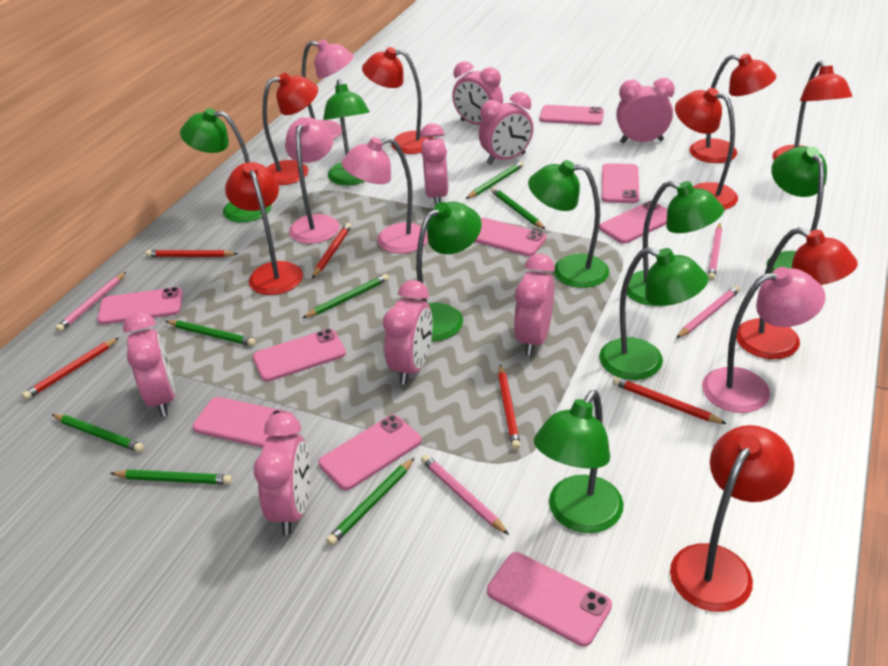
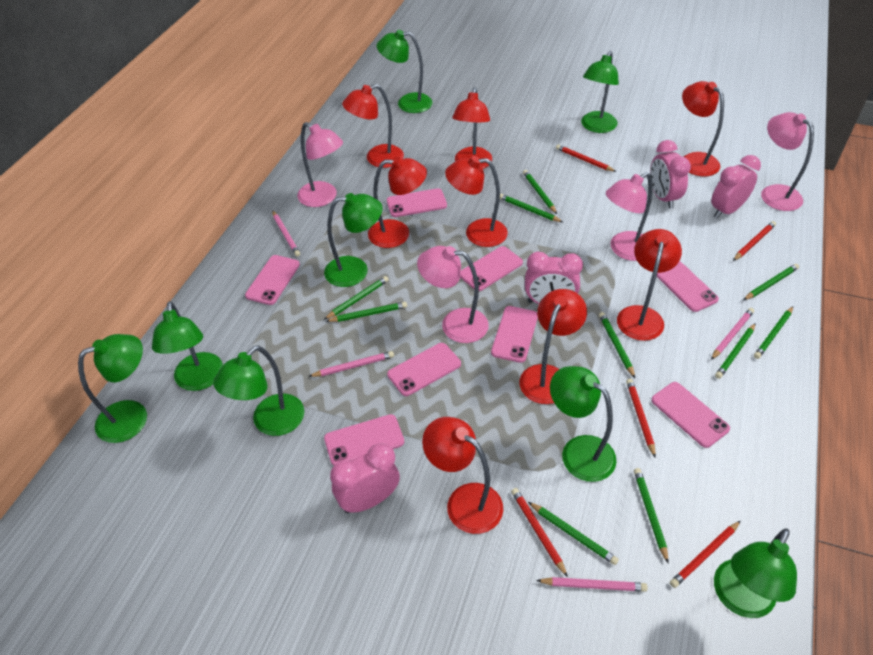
green pencil: [51,414,144,452] [110,470,232,484] [166,320,256,346] [302,274,389,318] [326,458,415,546] [466,161,524,199] [491,187,545,229] = 7 -> [324,276,389,320] [326,302,407,322] [500,194,563,222] [523,170,557,214] [528,502,619,565] [599,312,635,378] [634,468,668,563] [715,323,756,379] [743,264,799,300] [754,306,793,359] = 10
pink clock: [123,312,175,417] [253,412,310,535] [383,280,433,385] [420,123,449,206] [452,61,503,125] [479,92,533,165] [514,254,555,356] [616,78,675,143] = 8 -> [330,443,400,513] [525,252,583,304] [650,140,691,209] [711,155,761,218] = 4
pink phone: [97,287,183,324] [192,397,293,448] [253,329,346,382] [318,415,422,490] [474,218,546,256] [487,552,612,647] [540,105,604,125] [599,201,667,244] [602,163,639,203] = 9 -> [245,255,300,305] [324,414,404,466] [387,188,447,217] [387,343,461,396] [460,246,523,291] [491,306,538,363] [651,382,730,448] [656,261,719,312] = 8

